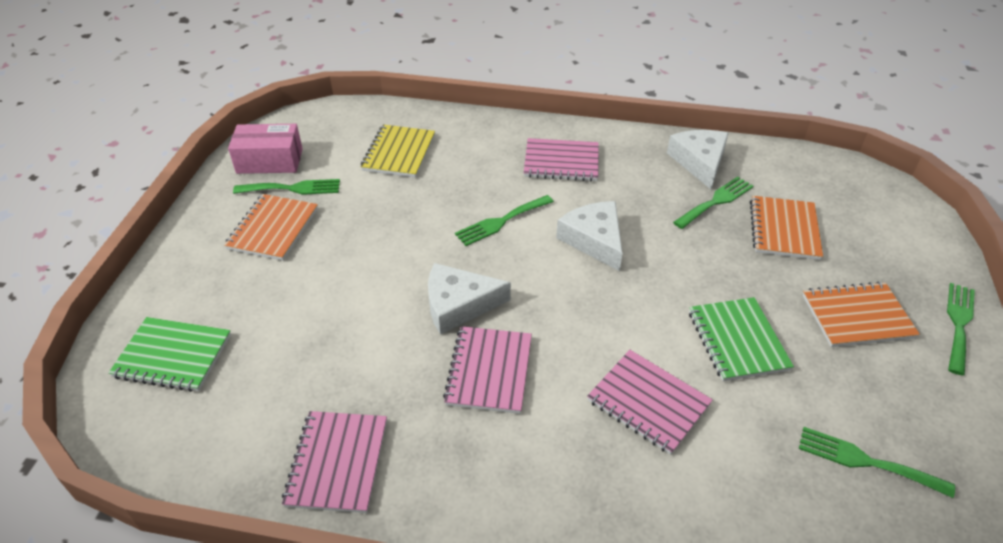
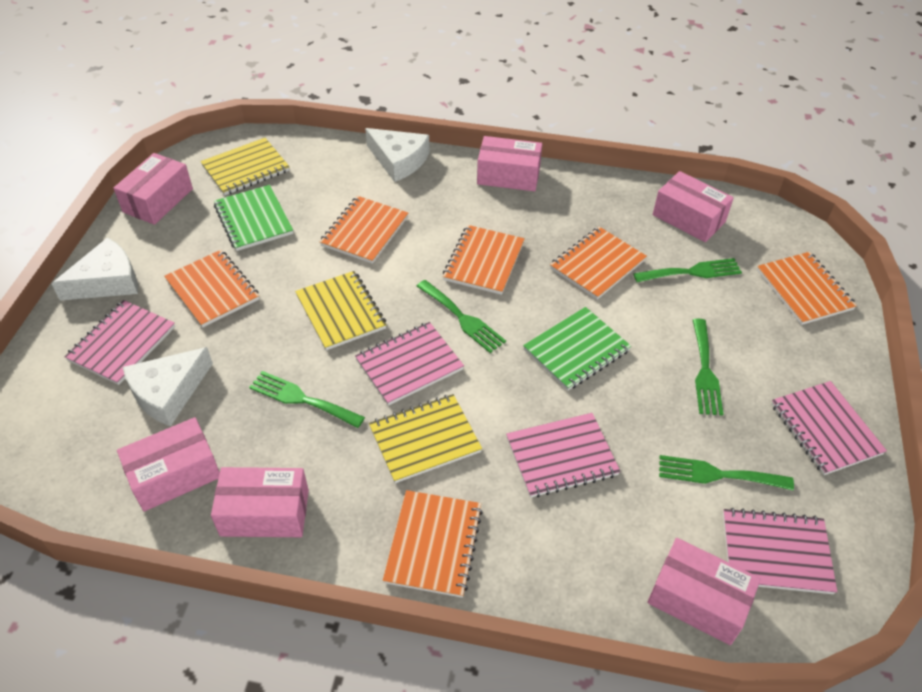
orange notebook: [224,194,318,261] [750,196,823,260] [803,282,920,347] = 3 -> [164,250,259,328] [320,196,408,264] [383,490,483,598] [443,225,525,295] [550,227,647,300] [757,252,857,325] = 6
pink box: [228,124,303,174] = 1 -> [113,153,193,225] [117,417,220,511] [211,467,309,537] [477,136,542,191] [647,538,761,645] [653,171,734,242] = 6
pink notebook: [282,411,387,513] [443,326,532,414] [524,138,599,181] [587,350,713,455] = 4 -> [64,300,175,385] [355,322,464,406] [506,413,620,498] [723,508,837,594] [771,381,887,475] = 5
yellow notebook: [361,125,435,178] = 1 -> [201,138,290,195] [295,271,387,350] [369,394,482,483] = 3

